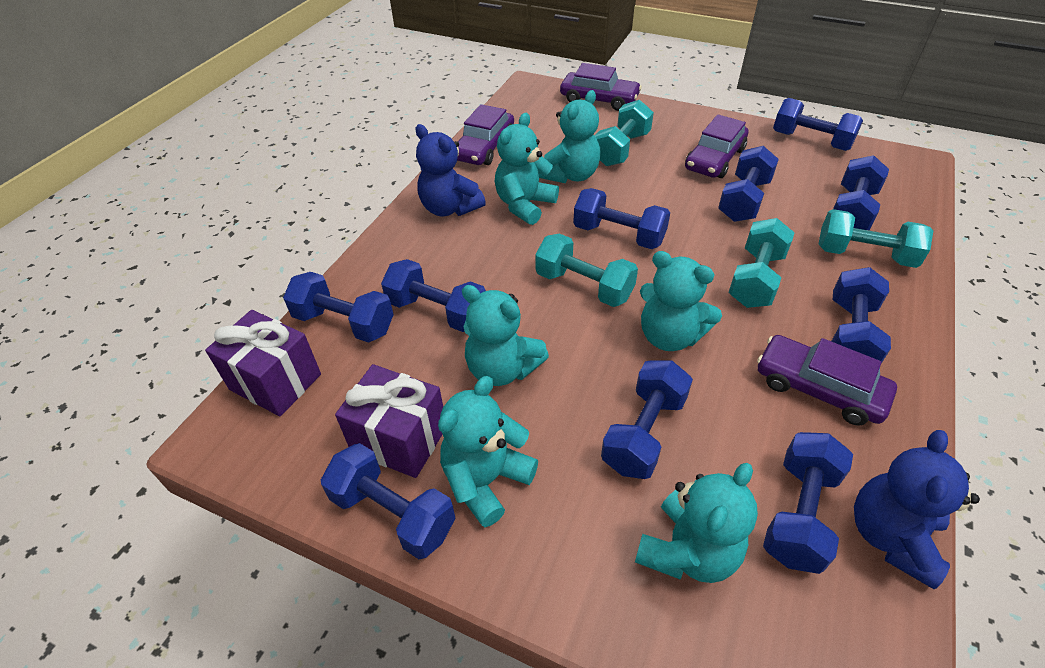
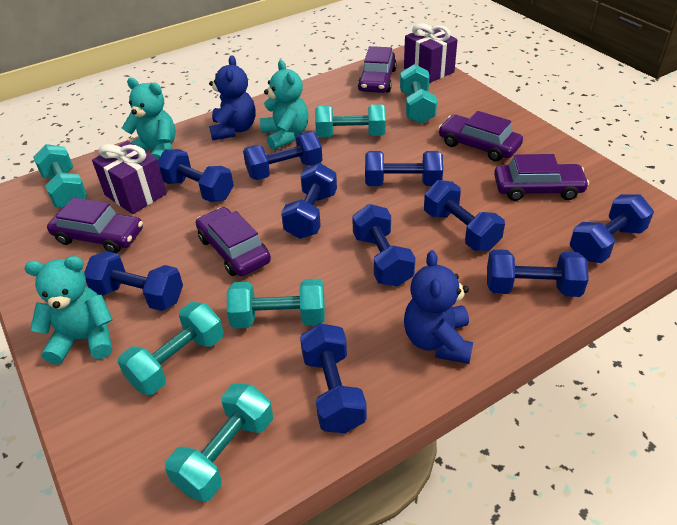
purple car: [457,104,514,165] [560,63,642,111] [685,114,749,178] [757,335,897,426] = 4 -> [47,197,143,253] [196,207,271,276] [358,46,397,93] [438,111,523,162] [494,154,589,201] = 5
turquoise dumbbell: [535,234,638,307] [595,100,654,166] [728,218,795,308] [818,209,933,268] = 4 -> [33,144,88,208] [118,302,224,395] [165,383,273,502] [227,279,325,329] [315,104,386,137] [400,64,437,124] = 6
turquoise teddy bear: [438,376,538,527] [462,285,549,386] [495,113,559,225] [538,90,601,183] [635,463,758,583] [640,251,722,351] = 6 -> [24,256,113,365] [122,78,176,160] [260,60,309,150] = 3

